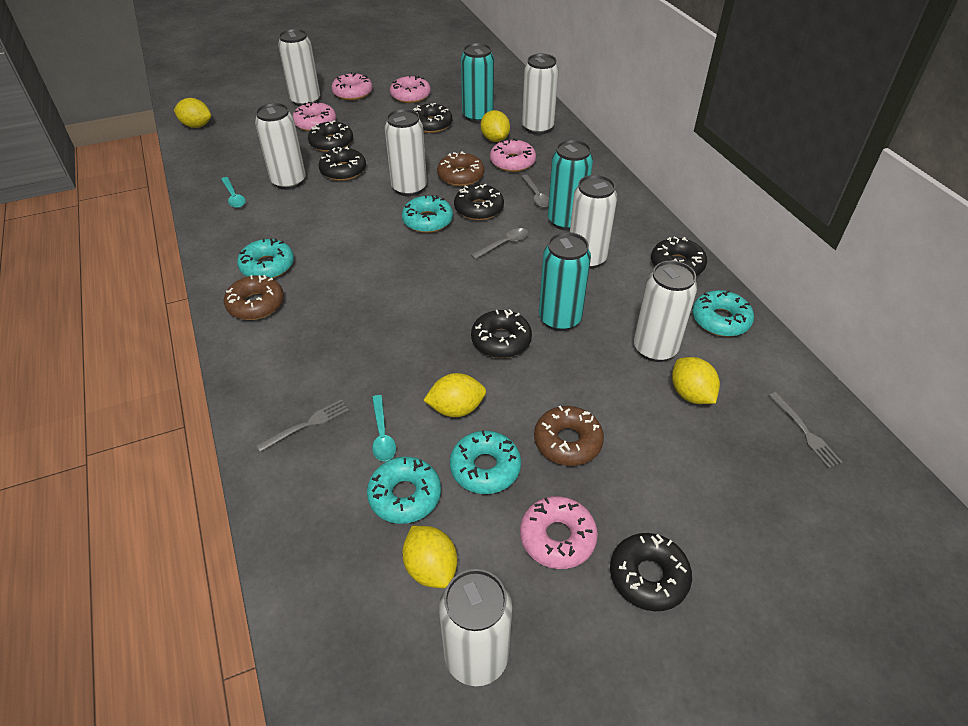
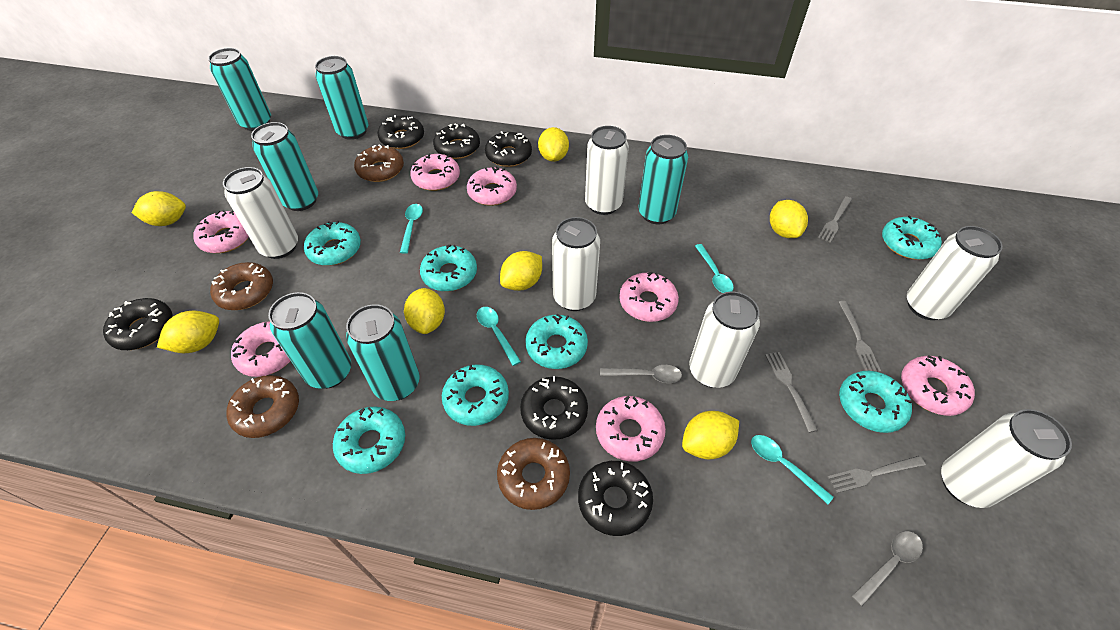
black donut: [308,120,353,152] [319,147,366,181] [413,103,452,133] [454,184,504,220] [471,309,532,358] [610,533,692,611] [651,237,707,276] = 7 -> [103,298,172,350] [377,115,424,149] [433,123,480,159] [485,131,532,167] [520,376,588,440] [578,461,653,536] = 6
brown donut: [224,275,284,320] [437,151,484,186] [534,406,604,466] = 3 -> [210,262,273,310] [226,375,299,438] [354,144,404,182] [497,438,570,510] = 4
grey fork: [256,400,349,452] [769,392,843,469] = 2 -> [765,352,818,433] [818,196,852,243] [828,456,926,493] [838,301,881,372] = 4
pink donut: [293,101,336,132] [331,72,372,100] [390,75,431,103] [490,138,536,172] [520,496,598,569] = 5 -> [193,210,249,253] [231,321,290,377] [410,154,460,191] [467,166,517,206] [596,396,666,462] [619,272,679,322] [901,355,975,416] = 7
turquoise can: [461,43,494,123] [539,232,591,331] [548,140,593,231] = 3 -> [208,48,271,131] [251,122,318,211] [268,292,351,389] [315,56,369,140] [346,304,420,401] [638,135,688,224] = 6
turquoise donut: [237,238,294,278] [367,457,441,524] [402,195,453,233] [450,430,521,494] [692,290,754,337] = 5 -> [304,221,361,266] [333,407,405,474] [420,244,477,291] [442,364,509,426] [525,314,588,369] [839,371,912,433] [882,215,942,260] = 7
turquoise spoon: [221,177,246,208] [372,395,396,461] = 2 -> [400,204,423,254] [477,307,521,366] [695,244,734,293] [751,435,834,504] = 4
white can: [255,103,306,190] [278,29,320,107] [385,109,427,197] [439,569,512,686] [522,54,559,135] [570,175,617,269] [634,261,697,362] = 7 -> [223,167,298,259] [552,217,600,311] [585,126,629,215] [689,292,760,388] [907,226,1003,320] [941,409,1072,508] = 6
yellow lemon: [174,98,211,128] [402,526,457,588] [423,373,486,417] [481,110,510,142] [672,357,720,404] = 5 -> [132,191,186,226] [157,311,219,353] [404,288,445,334] [500,251,542,291] [538,127,569,162] [682,411,739,459] [770,200,808,238] = 7

